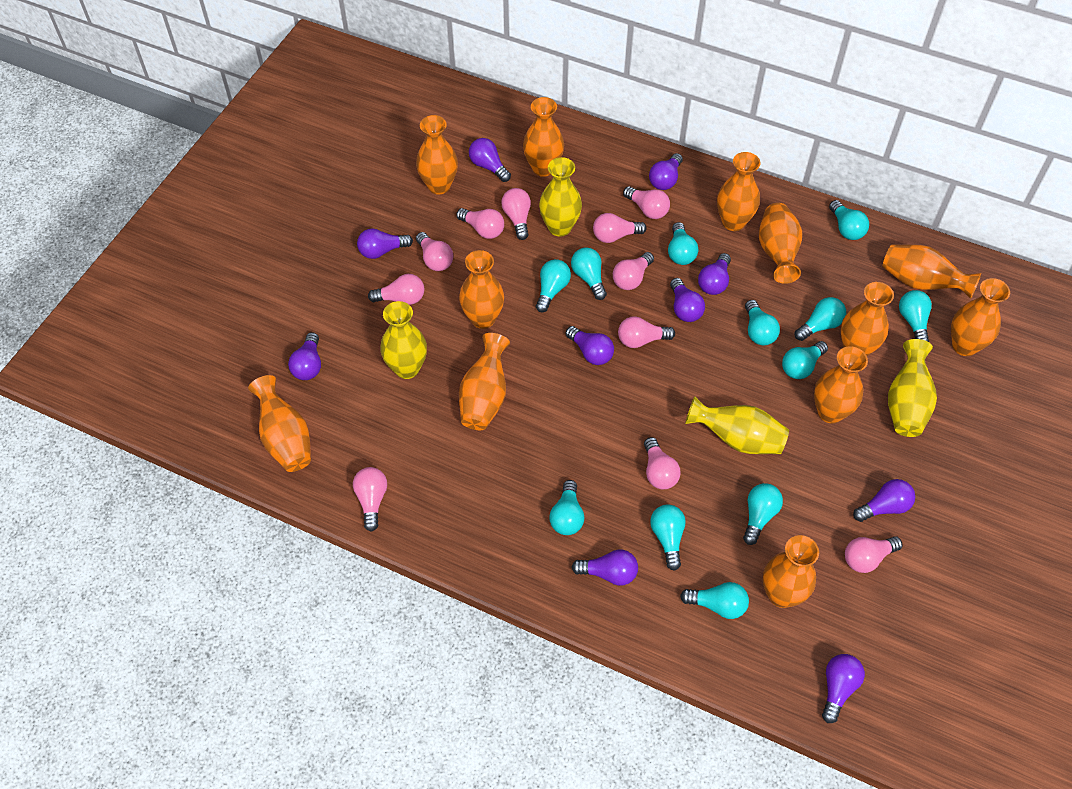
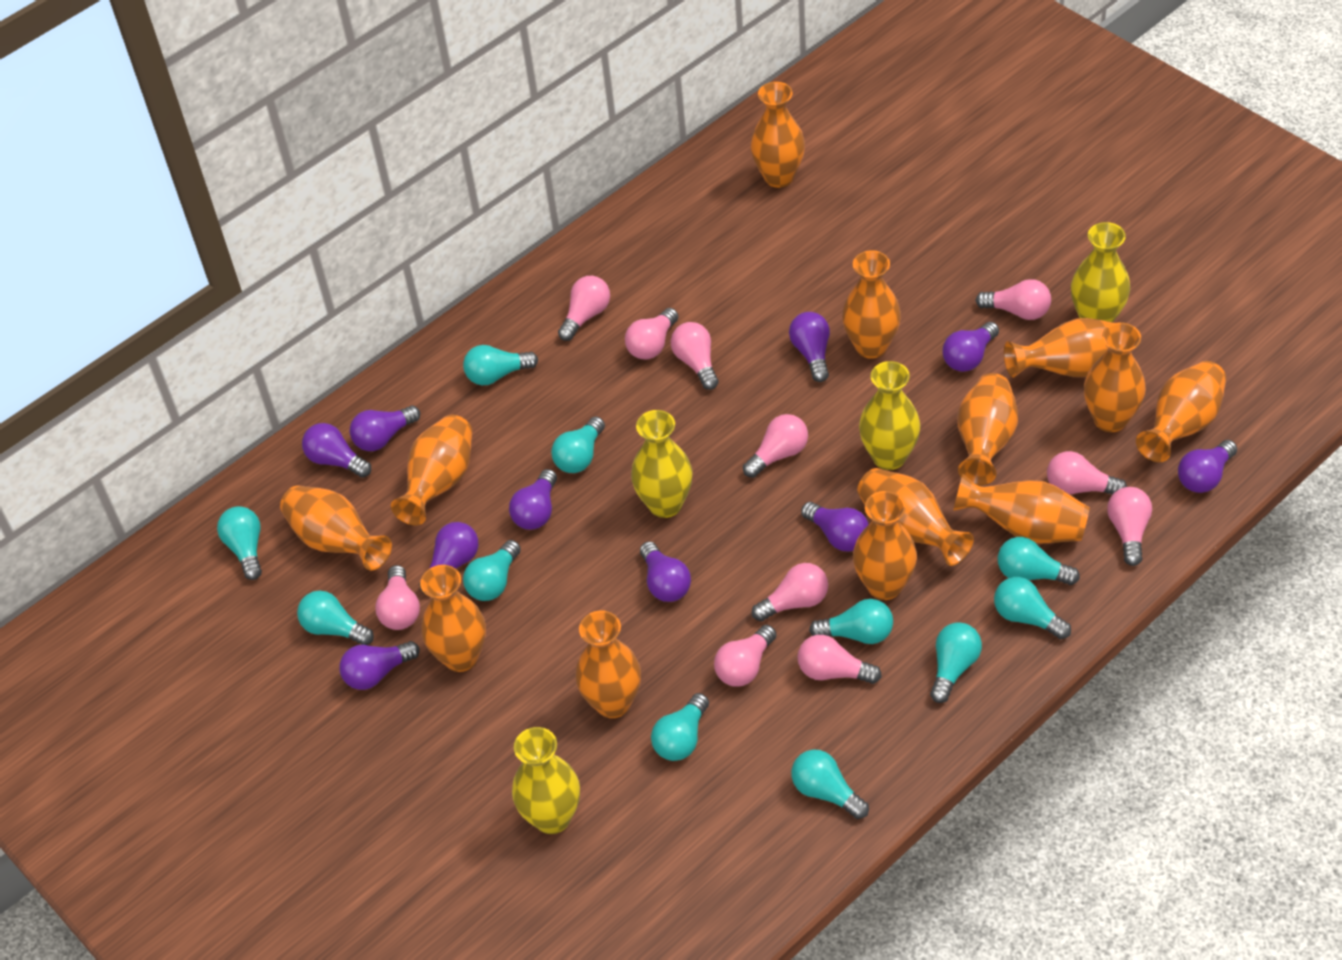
orange vase: [248,375,311,472] [416,115,458,195] [459,250,504,329] [459,333,510,430] [523,97,564,177] [717,152,760,231] [759,203,802,284] [763,535,819,608] [814,346,868,423] [841,282,894,356] [882,244,981,299] [951,278,1010,356] = 12 -> [280,485,392,571] [391,415,473,525] [420,565,486,672] [575,610,641,718] [750,82,805,188] [842,250,901,359] [853,491,917,600] [857,468,974,566] [953,474,1090,543] [957,373,1018,486] [1004,318,1132,378] [1084,323,1146,432] [1136,361,1226,462] = 13
turquoise light bulb: [536,259,571,312] [549,480,584,535] [571,247,607,300] [650,504,686,571] [668,222,698,265] [680,582,749,619] [743,483,783,545] [745,300,780,345] [782,341,828,379] [795,297,846,341] [829,200,869,240] [899,290,932,342] = 12 -> [217,506,262,580] [297,591,374,645] [463,345,538,385] [463,540,521,601] [551,416,605,473] [651,693,709,761] [791,749,869,819] [809,599,893,644] [930,622,982,703] [994,577,1071,639] [997,537,1080,585] = 11

